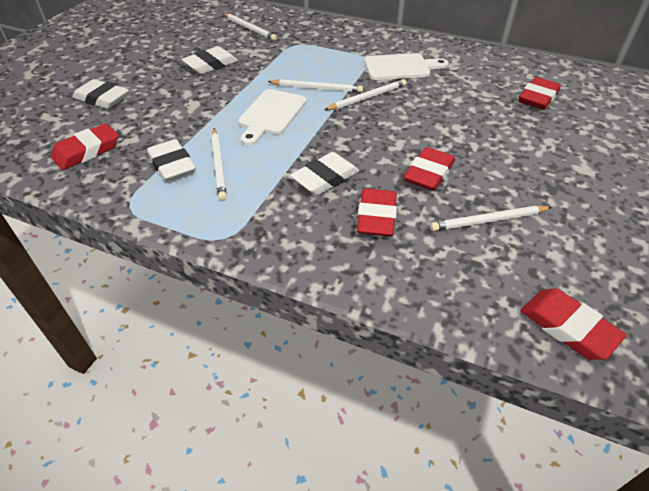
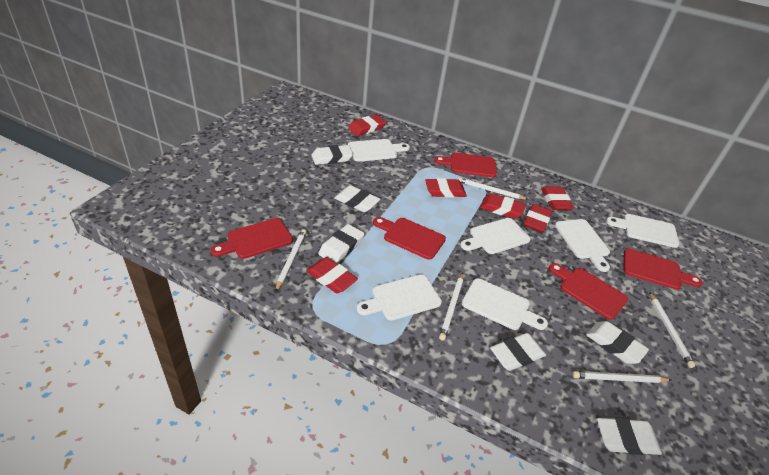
red cutting board: none = 0 -> [211,218,293,259] [373,217,446,260] [434,152,497,178] [549,263,628,320] [624,248,703,290] = 5
red eraser: [51,123,119,170] [357,188,397,236] [403,147,455,191] [519,77,561,110] [521,288,627,360] = 5 -> [306,257,358,293] [348,114,386,136] [425,178,467,198] [480,194,526,219] [523,204,552,233] [541,186,574,210] = 6
white cutting board: [238,89,307,146] [364,53,449,80] = 2 -> [348,139,410,162] [357,274,442,320] [461,218,530,254] [462,278,548,330] [555,219,610,272] [606,214,679,248] = 6
white eraser: [73,79,129,109] [147,139,196,182] [181,46,238,74] [290,152,359,195] = 4 -> [311,145,353,165] [318,224,364,263] [334,185,380,212] [490,333,546,371] [586,321,649,364] [597,417,662,455] = 6

